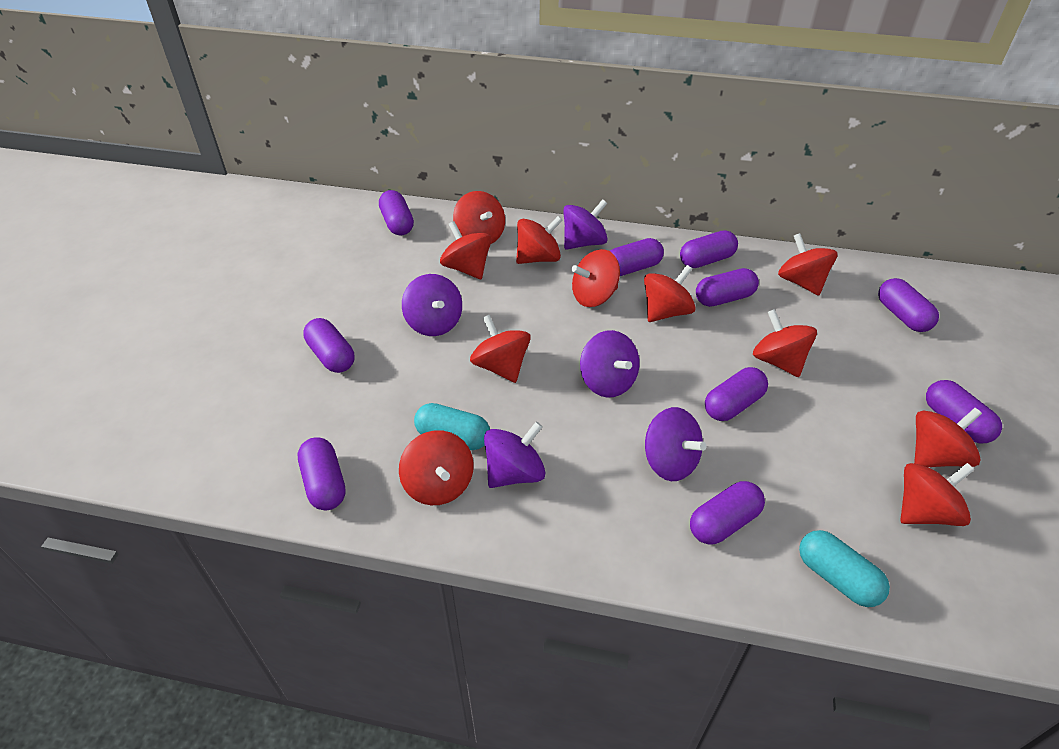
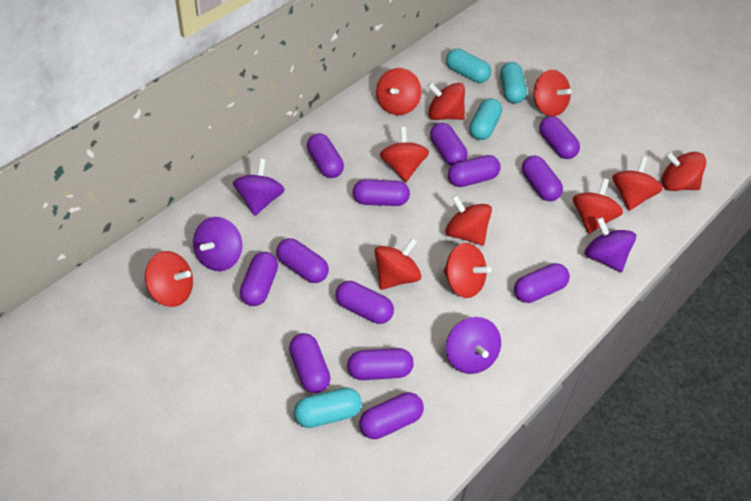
purple capsule: [298,437,346,510] [303,318,354,373] [379,190,414,236] [610,238,664,276] [680,230,738,268] [690,481,765,545] [696,268,759,307] [705,367,768,421] [878,278,939,332] [926,380,1002,443] = 10 -> [240,252,278,306] [276,238,329,283] [289,333,330,393] [307,133,344,178] [335,281,394,324] [347,348,414,380] [353,179,410,206] [359,392,424,439] [430,123,468,166] [448,155,500,187] [514,263,570,303] [522,156,563,201] [539,116,580,159] = 13
purple spinning top: [402,274,462,336] [484,422,546,488] [563,199,608,250] [580,330,640,398] [645,407,706,481] = 5 -> [193,217,242,271] [233,159,284,216] [446,317,501,374] [585,217,636,272] = 4
turquoise capsule: [414,403,490,450] [799,530,890,607] = 2 -> [294,388,362,428] [446,49,491,83] [470,98,502,140] [500,62,527,103] = 4

